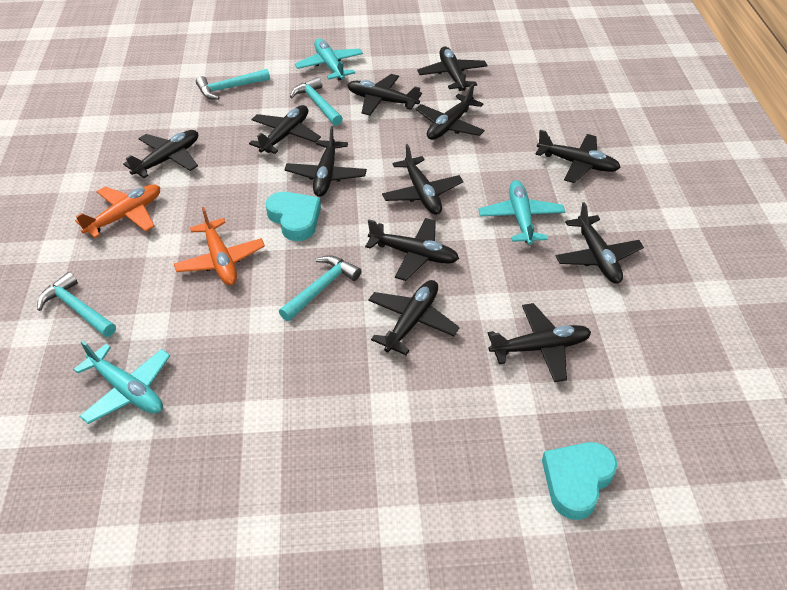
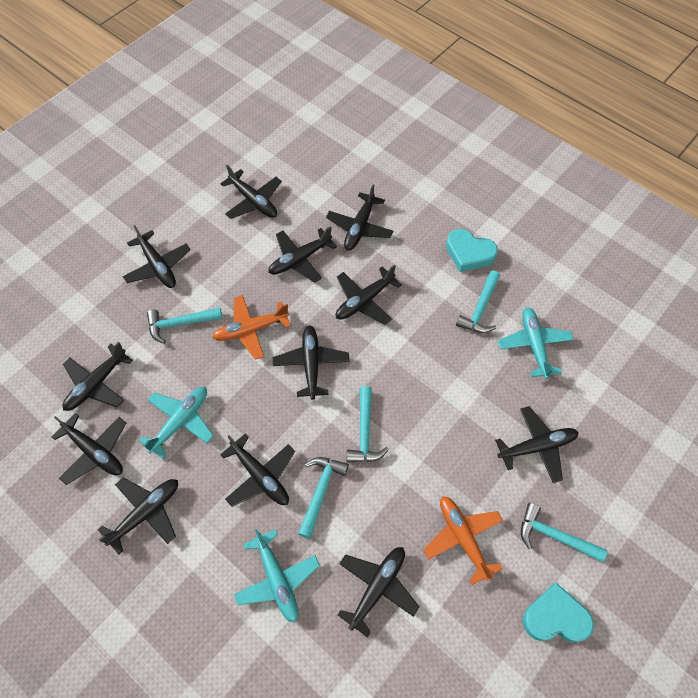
turquoise hammer: [37,272,116,337] [196,69,270,100] [279,255,361,321] [290,77,343,126] = 4 -> [147,307,223,344] [298,457,349,539] [346,386,389,463] [456,271,500,333] [521,503,607,562] = 5

